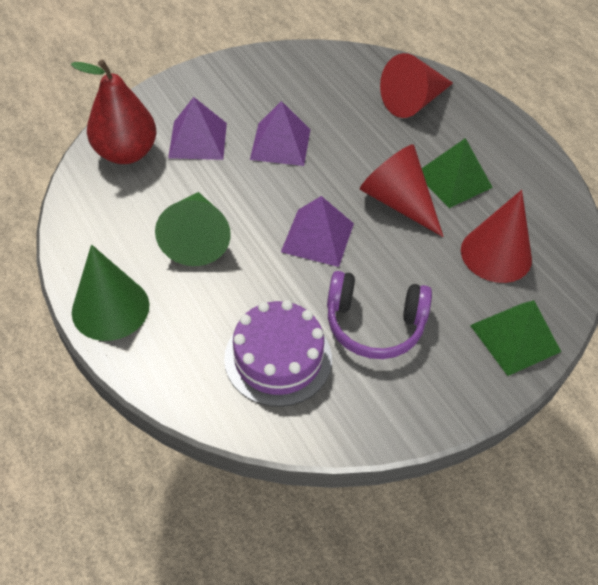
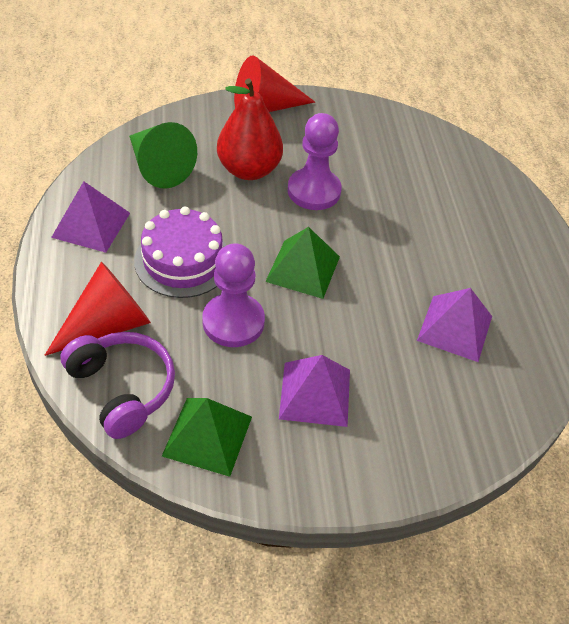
green cone: [72,244,149,341] [155,192,231,266] = 2 -> [129,122,197,189] = 1
purple pawn: none = 0 -> [202,243,265,347] [288,113,342,210] = 2
red cone: [360,144,444,237] [380,53,453,118] [461,190,532,283] = 3 -> [44,262,151,356] [234,55,315,112] = 2

